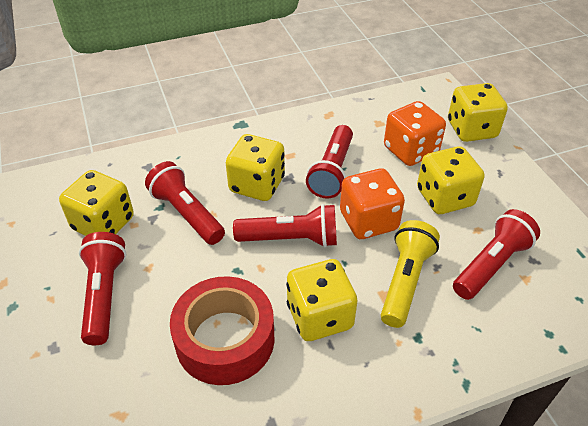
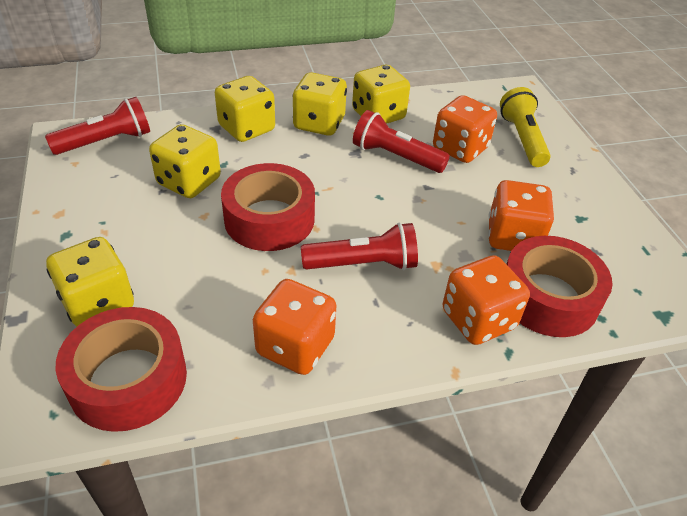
orange dice: [340,168,405,239] [384,101,446,166] = 2 -> [253,279,336,375] [433,95,497,163] [442,255,530,345] [488,180,554,251] = 4
red flashlight: [79,232,126,345] [145,161,225,245] [233,204,337,247] [306,125,353,199] [453,209,540,300] = 5 -> [45,97,150,155] [301,222,418,270] [353,110,450,173] = 3
red tape: [170,276,274,385] = 1 -> [56,307,187,432] [221,163,315,251] [507,236,613,337] = 3

